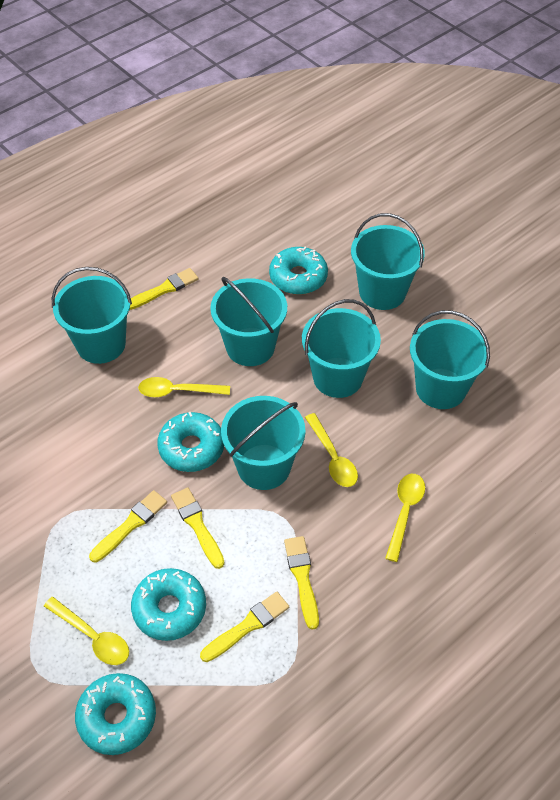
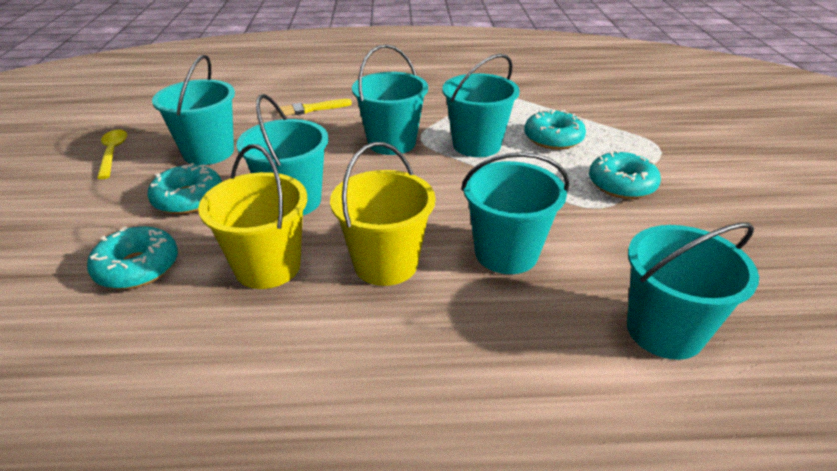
yellow brush: [89,490,167,562] [130,268,198,310] [171,488,225,569] [200,592,289,662] [284,536,319,630] = 5 -> [278,99,352,116] = 1
yellow bucket: none = 0 -> [198,144,307,289] [330,142,435,286] = 2
yellow spoon: [44,597,129,665] [138,377,230,397] [305,413,358,487] [385,473,425,562] = 4 -> [97,130,127,179] = 1

